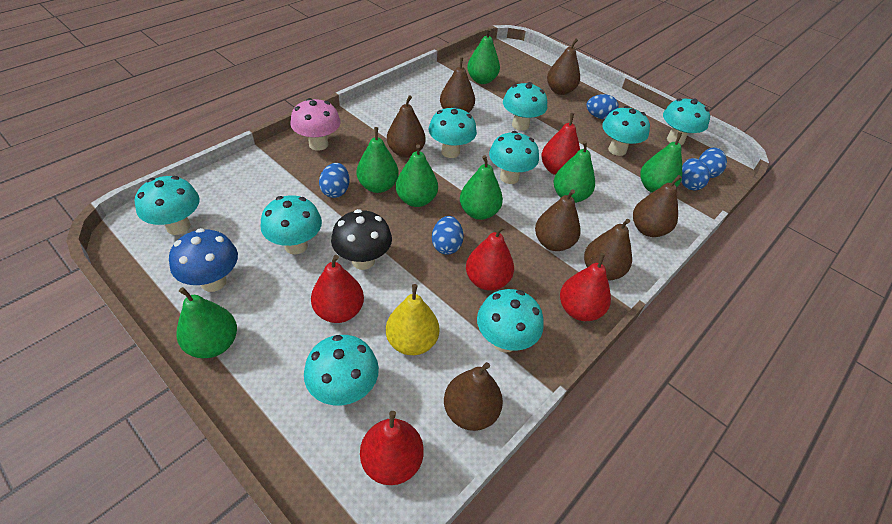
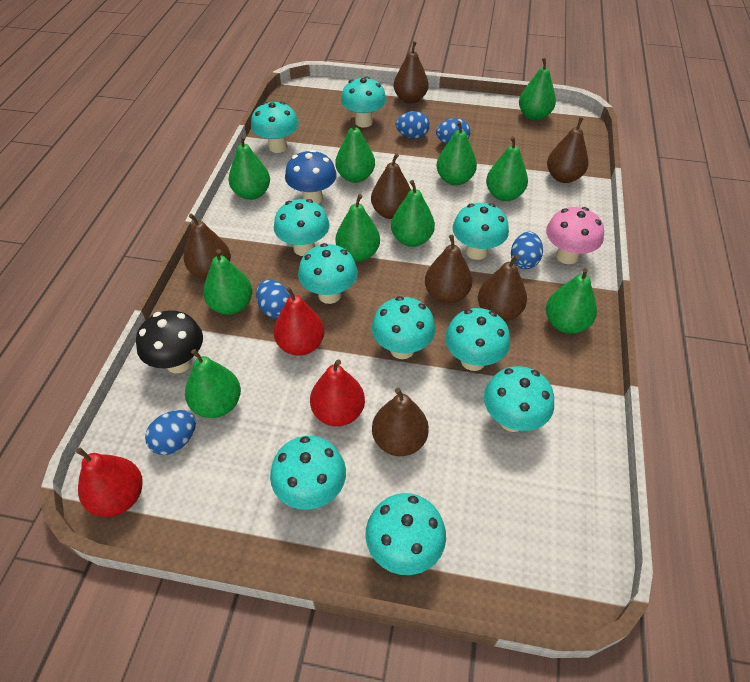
green pear: [177,287,237,358] [357,127,399,193] [396,144,438,207] [460,155,503,220] [467,28,500,84] [554,141,595,203] [640,132,682,193] = 7 -> [185,349,241,418] [203,249,252,315] [229,136,270,200] [335,117,375,183] [335,194,380,261] [391,180,435,247] [437,121,477,186] [486,136,528,201] [519,58,556,121] [546,268,597,334] = 10
red pear: [311,255,364,323] [360,411,424,485] [466,225,514,291] [541,113,580,175] [560,253,611,321] = 5 -> [76,447,143,517] [274,287,325,356] [310,360,365,426] = 3
turquoise mushroom: [135,176,200,235] [261,195,322,255] [304,335,379,405] [429,106,477,158] [477,289,544,353] [489,131,539,184] [503,82,547,131] [602,106,650,156] [663,98,710,145] = 9 -> [251,102,299,153] [270,436,346,510] [274,199,330,256] [298,243,358,304] [341,76,386,127] [365,493,446,575] [371,296,436,359] [445,308,510,371] [453,203,509,260] [484,366,554,432] = 10
yellow pear: [386,284,440,355] = 1 -> none = 0

